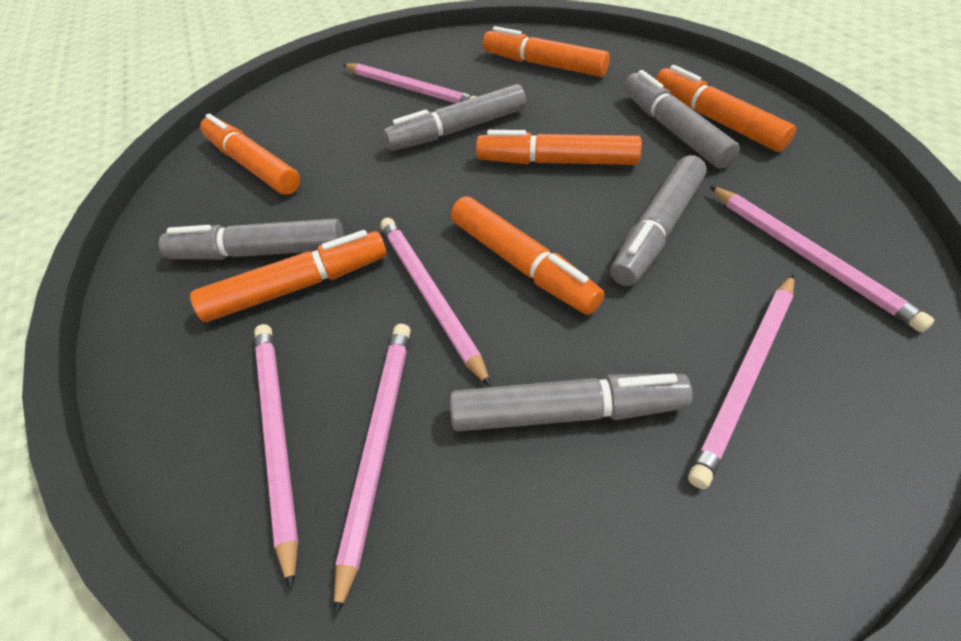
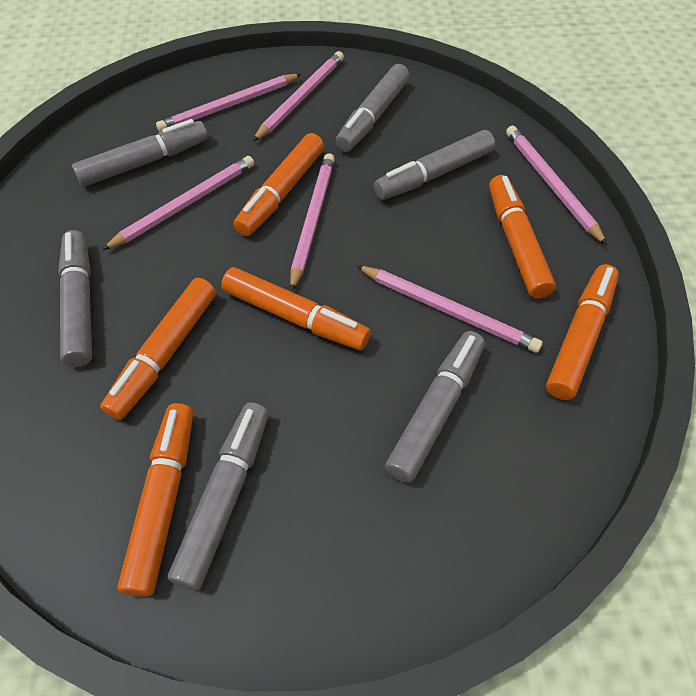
grey marker: [159,219,344,260] [383,84,526,151] [450,374,693,431] [610,155,707,286] [624,70,740,169] = 5 -> [58,230,92,367] [72,119,208,187] [168,402,269,590] [335,64,410,152] [374,130,495,200] [385,331,485,483] = 6

